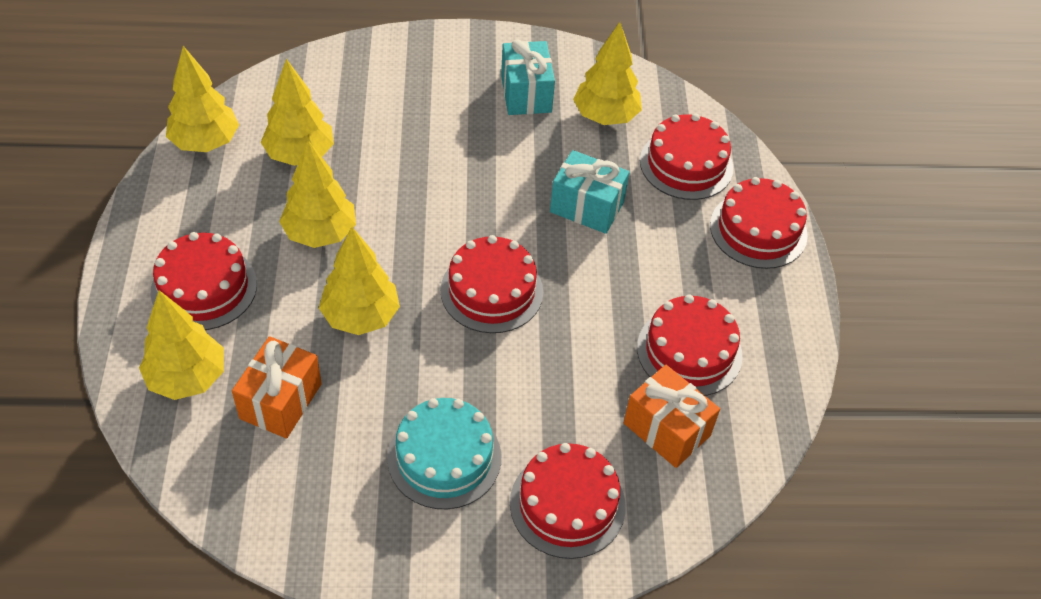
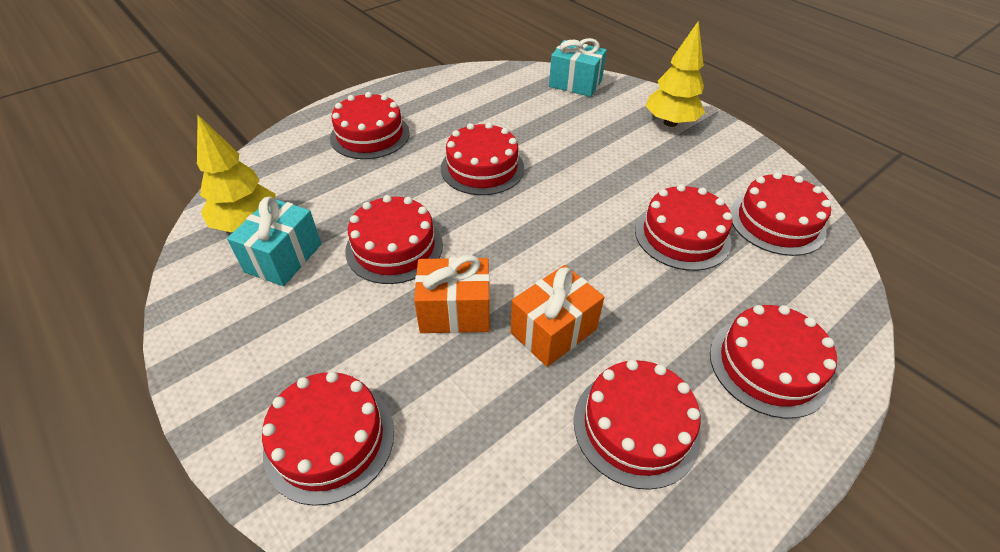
red cake: [150,232,257,330] [440,235,543,333] [510,443,626,559] [637,295,743,396] [640,114,733,200] [710,177,808,269] = 6 -> [262,371,394,506] [330,92,410,159] [345,195,443,284] [441,122,524,195] [574,360,701,490] [635,184,733,271] [710,305,837,419] [730,172,831,256] = 8
turquoise cake: [387,398,501,509] = 1 -> none = 0
yellow tree: [139,290,224,400] [166,46,239,152] [261,59,334,166] [279,140,356,248] [319,227,400,335] [573,22,642,125] = 6 -> [197,115,275,232] [645,21,705,127] = 2

